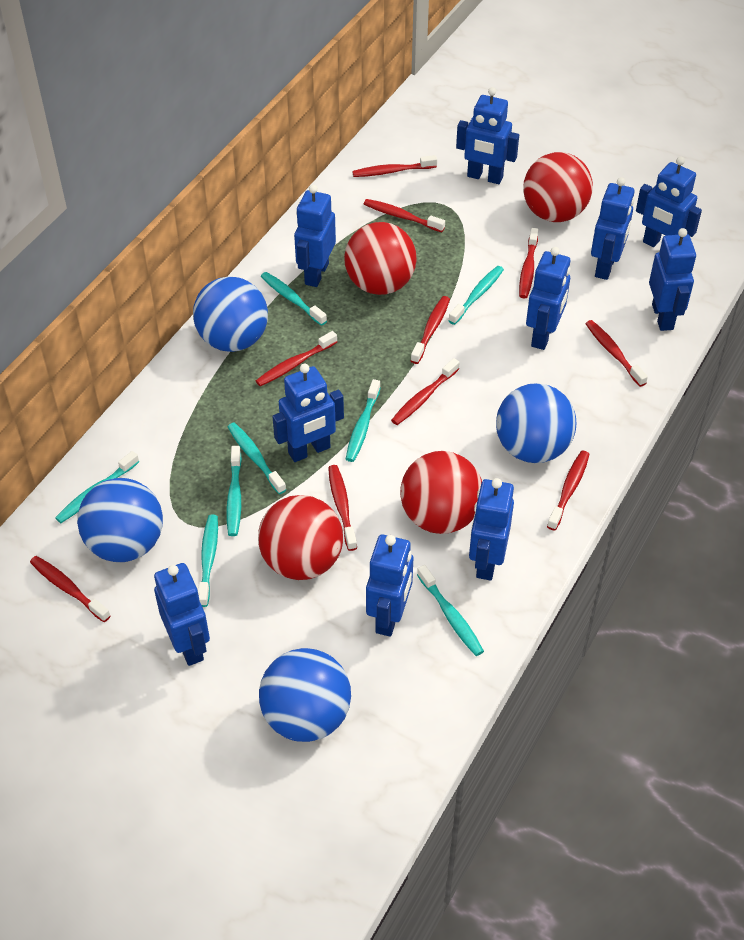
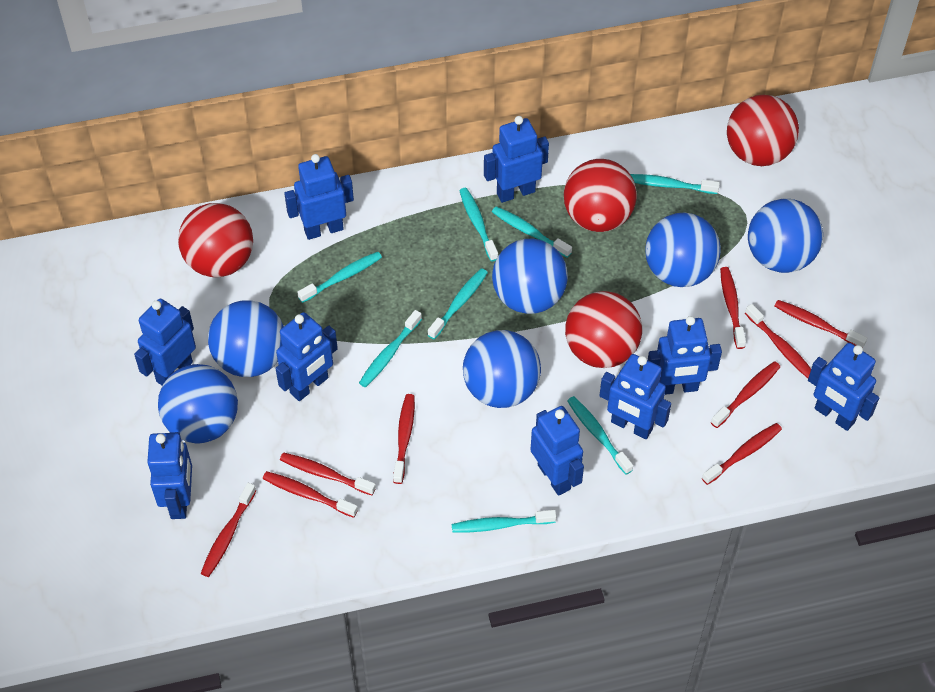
blue ball: [77,478,163,562] [193,276,268,352] [259,648,351,742] [496,383,576,463] = 4 -> [158,364,238,443] [208,300,284,377] [463,330,541,408] [492,239,568,314] [645,212,721,287] [748,199,823,273] = 6
blue robot: [154,563,210,666] [272,364,344,462] [294,185,336,287] [366,535,413,637] [456,87,519,184] [469,478,514,581] [526,247,571,350] [591,177,635,280] [636,157,702,247] [649,228,696,331] = 10 -> [134,299,196,385] [147,432,192,519] [275,312,338,401] [284,154,354,240] [484,116,549,203] [531,406,584,496] [599,354,671,439] [648,316,722,395] [808,343,879,431] = 9
red toothbrush: [30,556,111,622] [256,331,337,386] [328,465,357,551] [352,155,437,177] [364,199,445,232] [391,358,460,425] [411,296,450,364] [519,228,538,298] [547,451,590,531] [586,320,648,387] = 10 -> [201,483,256,577] [263,471,358,518] [280,452,376,495] [393,394,415,484] [702,423,782,485] [711,361,780,428] [720,267,746,349] [745,304,811,378] [775,300,867,348] = 9

